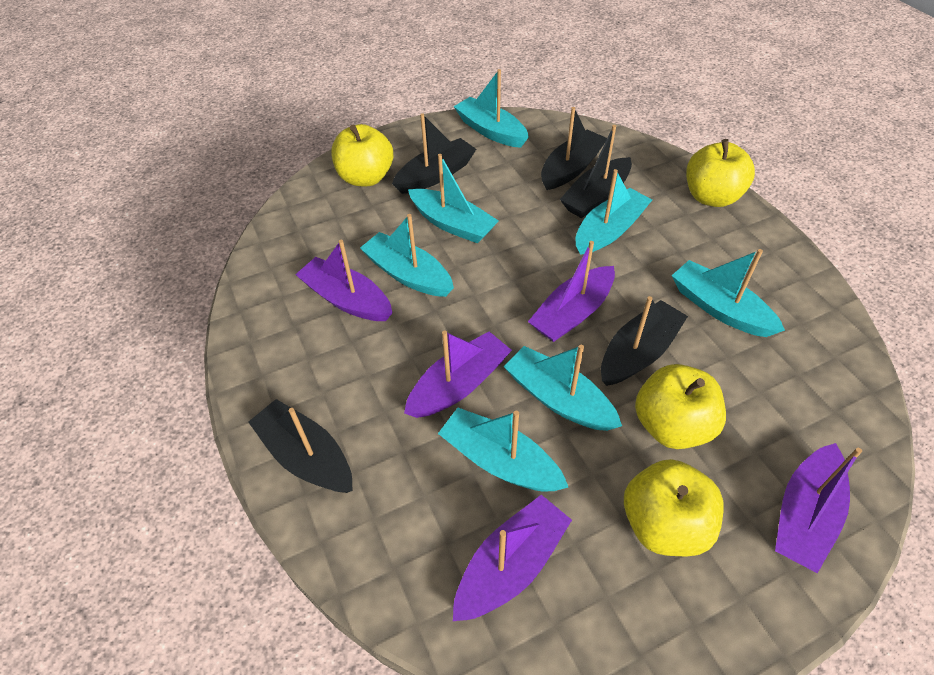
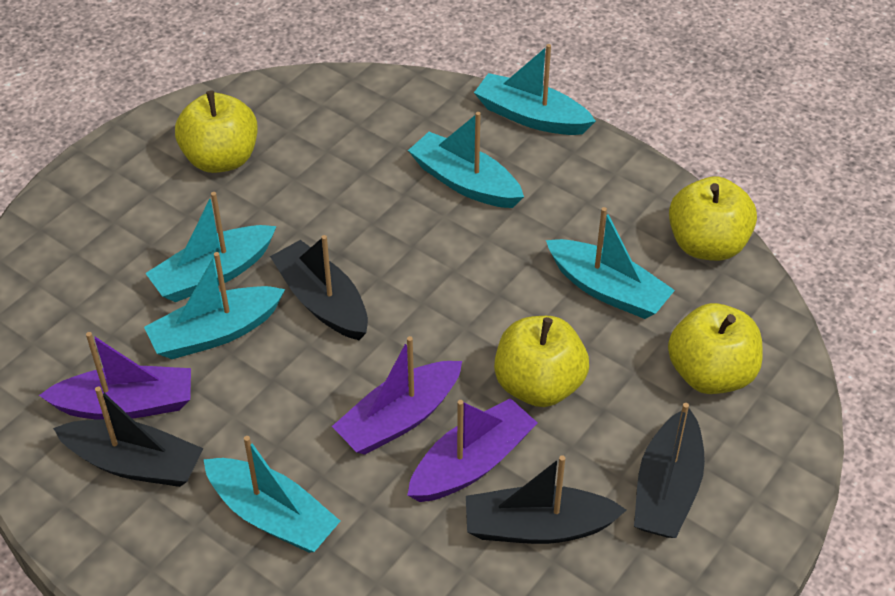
black boat: [248,399,353,493] [392,113,476,194] [541,107,607,190] [560,125,632,218] [601,296,688,386] = 5 -> [53,387,204,487] [270,235,368,340] [466,455,627,544] [634,403,705,538] = 4
purple boat: [295,240,393,321] [404,330,512,418] [453,495,572,621] [528,241,615,342] [775,443,862,573] = 5 -> [39,332,191,420] [332,336,462,455] [407,398,538,502] = 3
turquoise boat: [360,214,454,297] [408,154,499,244] [438,408,568,492] [454,69,529,148] [503,345,622,431] [575,169,652,255] [672,249,785,337] = 7 -> [144,252,285,359] [145,192,277,302] [203,436,340,553] [408,112,524,208] [474,44,596,135] [546,207,675,319] = 6

